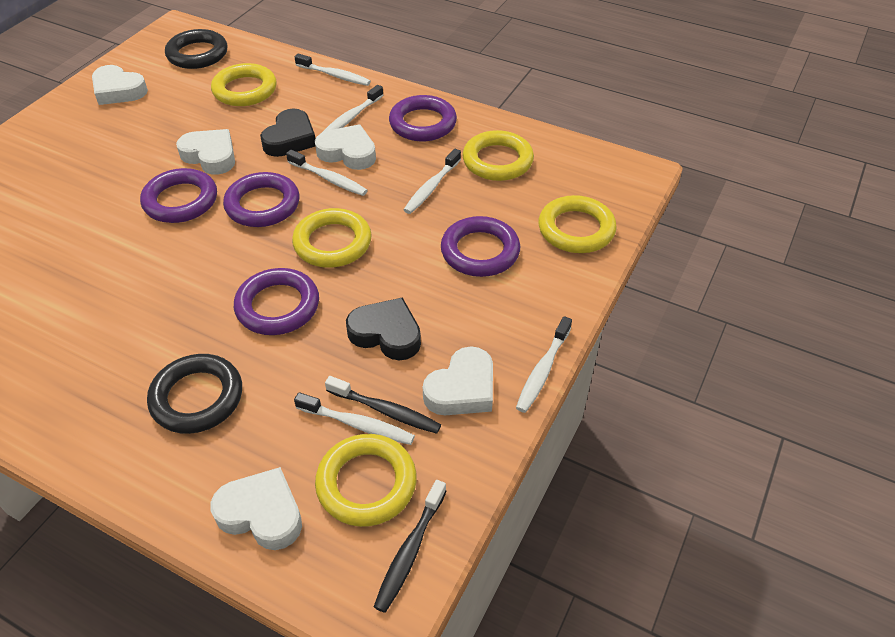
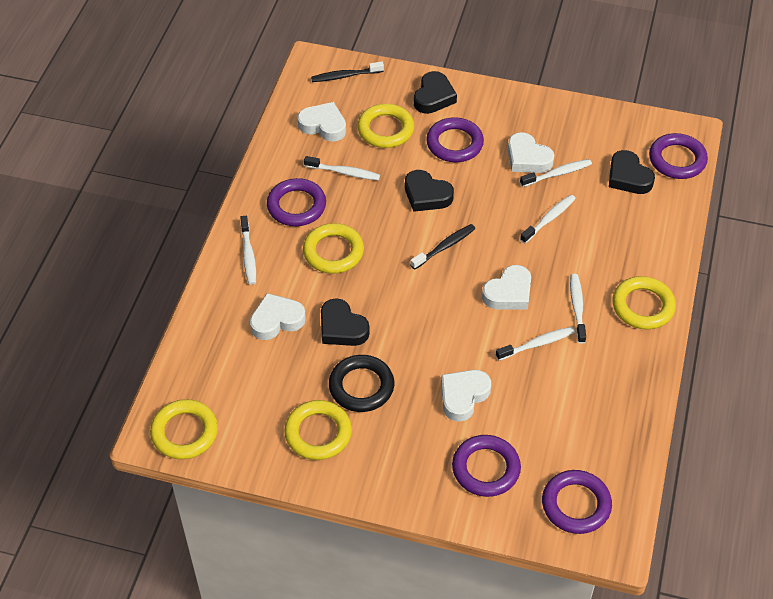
black heart: [260,108,315,157] [346,297,421,360] = 2 -> [321,298,370,346] [405,170,454,212] [414,71,457,114] [609,150,655,194] = 4
black ring: [147,354,242,434] [165,29,228,69] = 2 -> [329,355,394,412] = 1

